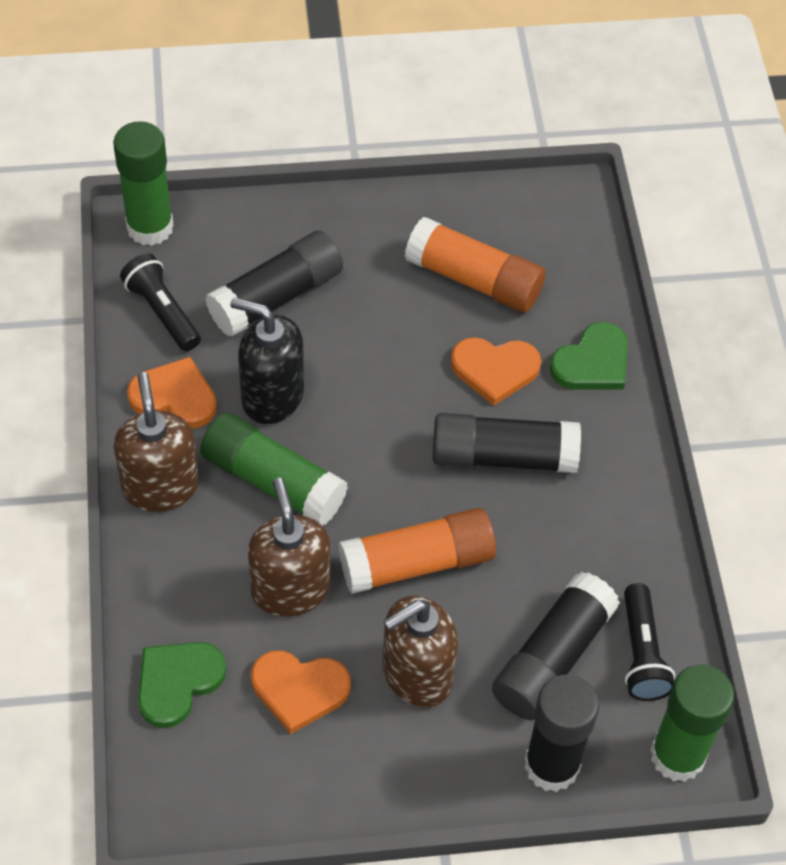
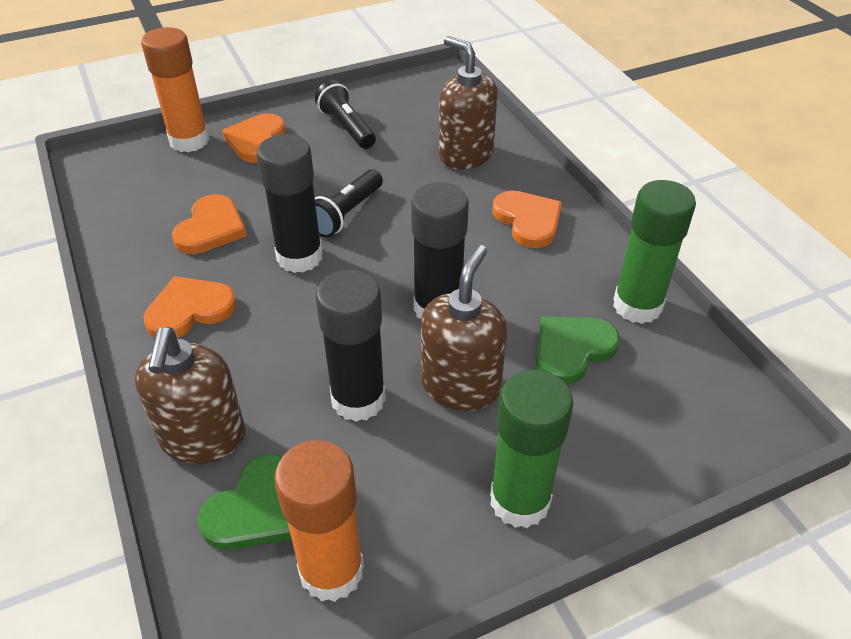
black glue stick: [205,231,343,336] [433,413,581,473] [492,572,620,720] [524,674,599,792] = 4 -> [257,134,323,273] [315,270,386,422] [411,182,469,319] = 3
black soap dispenser: [230,297,304,424] = 1 -> none = 0
green glue stick: [113,121,174,246] [200,412,348,526] [650,665,735,782] = 3 -> [490,370,573,528] [613,180,696,324] = 2
orange heart: [127,357,217,428] [251,650,350,734] [451,337,541,406] = 3 -> [143,276,237,338] [172,194,247,254] [222,113,286,163] [492,191,562,248] = 4

